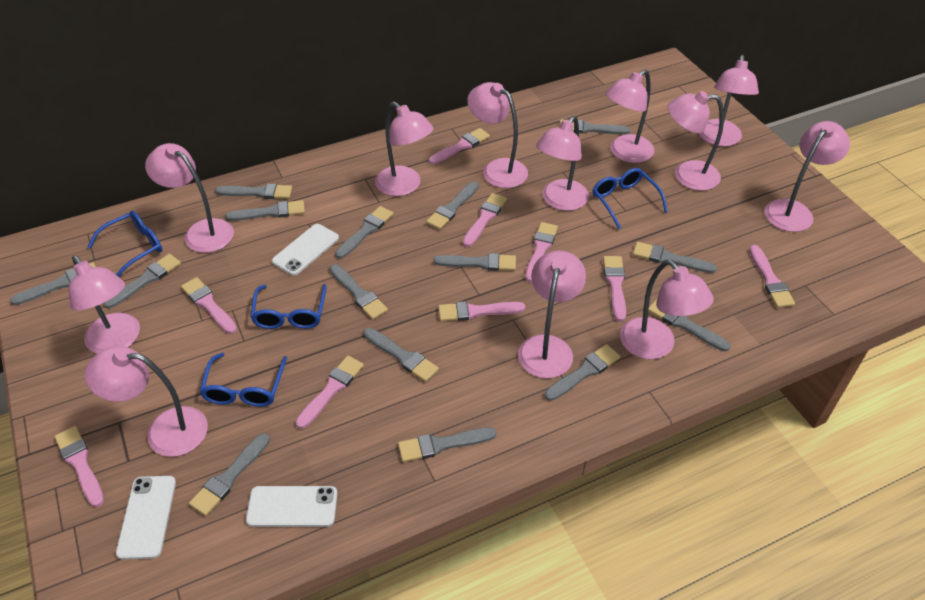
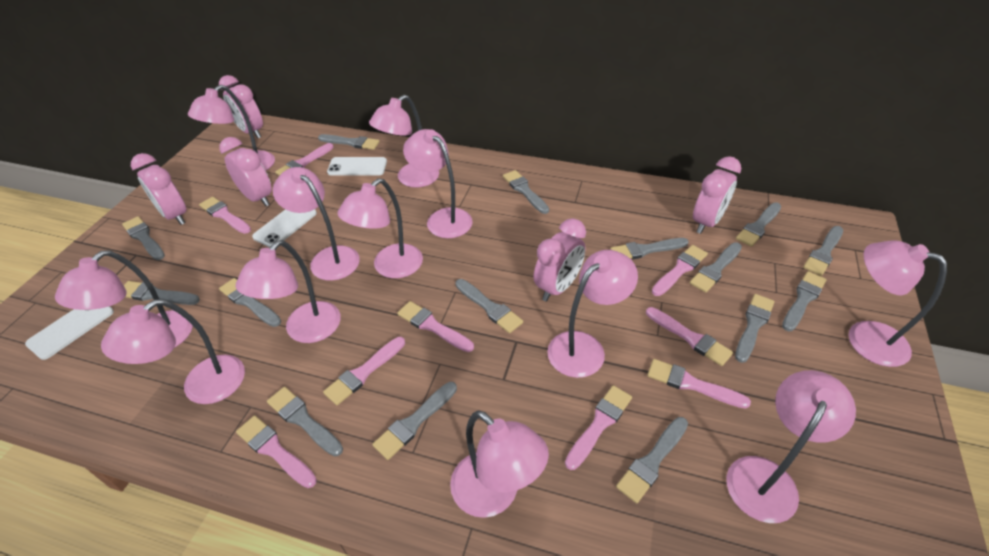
blue glasses: [87,211,162,277] [200,353,287,407] [250,284,327,329] [593,168,668,229] = 4 -> none = 0
pink clock: none = 0 -> [131,153,187,225] [219,75,263,138] [219,137,272,206] [534,218,586,302] [693,156,741,234] = 5

